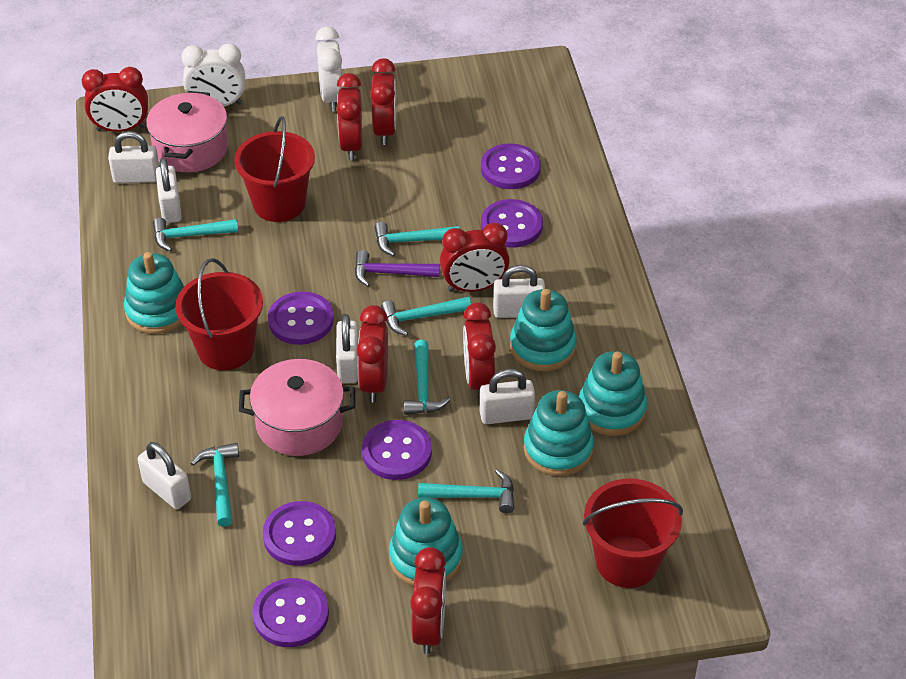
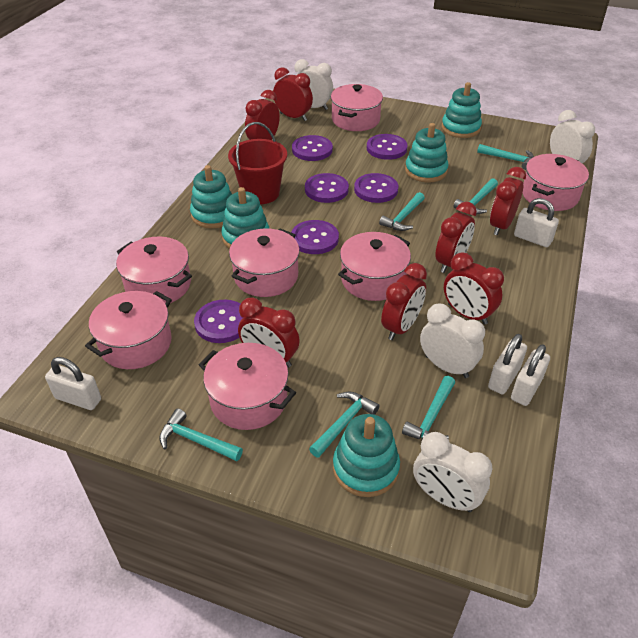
pink pot: [146,91,228,172] [239,359,355,456] = 2 -> [85,291,172,369] [116,237,192,303] [199,343,296,430] [229,228,300,297] [331,84,383,131] [338,232,411,301] [523,154,589,211] = 7
purple hammer: [355,250,440,286] = 1 -> none = 0
red bucket: [175,258,263,370] [234,116,315,222] [583,479,683,588] = 3 -> [228,122,287,204] = 1
white clock: [181,43,245,107] [316,26,343,112] = 2 -> [294,59,333,110] [413,432,492,512] [420,304,485,378] [550,110,595,163] = 4
white padlock: [108,131,159,183] [138,442,191,509] [156,158,181,223] [336,314,358,383] [480,369,535,424] [493,265,545,318] = 6 -> [45,357,101,410] [488,334,527,394] [511,344,550,406] [514,198,559,247] = 4

